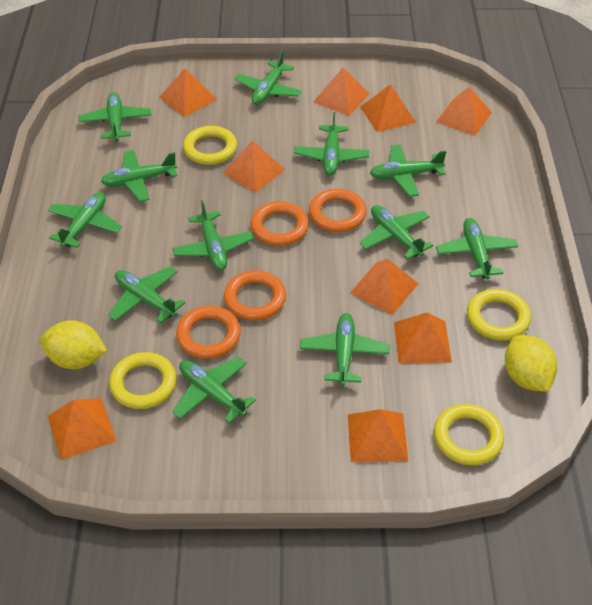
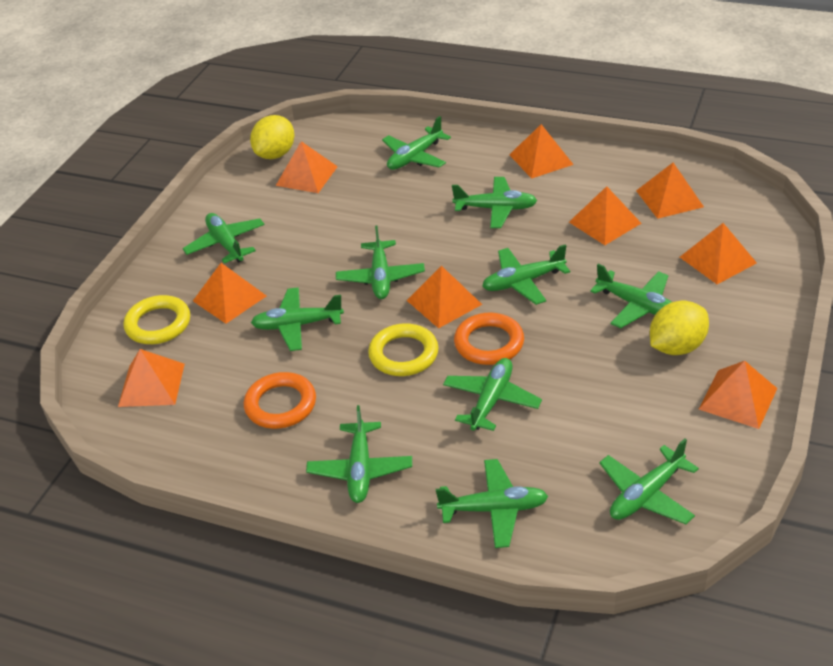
green plane: [48,192,122,248] [79,92,151,141] [101,150,177,202] [108,267,185,323] [172,200,254,270] [172,357,256,423] [235,50,302,105] [294,112,369,176] [300,313,389,386] [360,205,433,259] [370,145,446,197] [436,218,518,279] = 12 -> [183,213,265,263] [251,287,344,351] [306,405,412,503] [336,225,425,299] [382,116,451,170] [436,459,548,548] [443,358,542,431] [452,177,537,228] [482,244,570,305] [590,264,672,328] [599,439,699,524] = 11
orange ring: [176,306,241,359] [224,270,286,321] [251,201,309,246] [309,189,367,232] = 4 -> [244,372,316,429] [454,313,524,365] = 2
yellow ring: [109,352,177,409] [183,126,237,165] [434,404,504,465] [467,289,531,341] = 4 -> [123,295,190,344] [368,323,438,376] = 2

